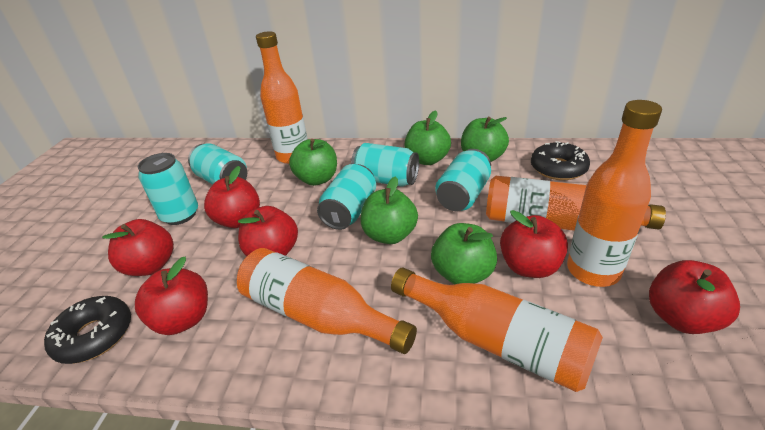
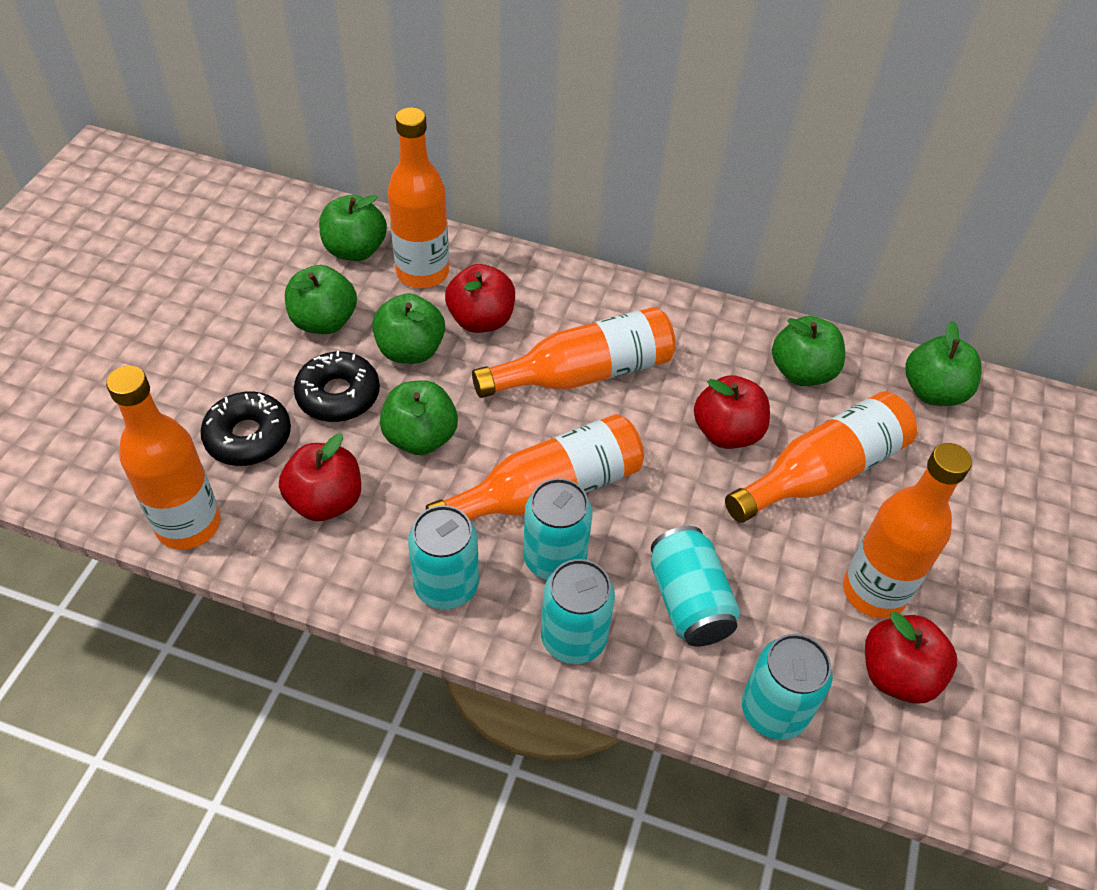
green apple: [289,139,337,186] [361,176,418,244] [404,110,451,165] [431,223,497,284] [461,117,509,162] = 5 -> [285,265,357,334] [319,195,387,261] [372,293,445,364] [380,380,458,455] [772,316,845,386] [905,321,982,406] = 6
orange bottle: [237,248,417,354] [256,31,308,164] [391,268,603,392] [486,176,666,231] [567,100,662,287] = 5 -> [106,366,221,550] [388,107,449,288] [426,414,644,520] [472,307,676,398] [725,391,917,523] [843,443,972,619] = 6
red apple: [102,219,174,276] [135,257,208,335] [204,166,260,228] [238,206,298,256] [500,210,568,278] [649,260,740,334] = 6 -> [279,434,361,521] [445,264,515,333] [694,375,770,449] [865,612,957,704] = 4

